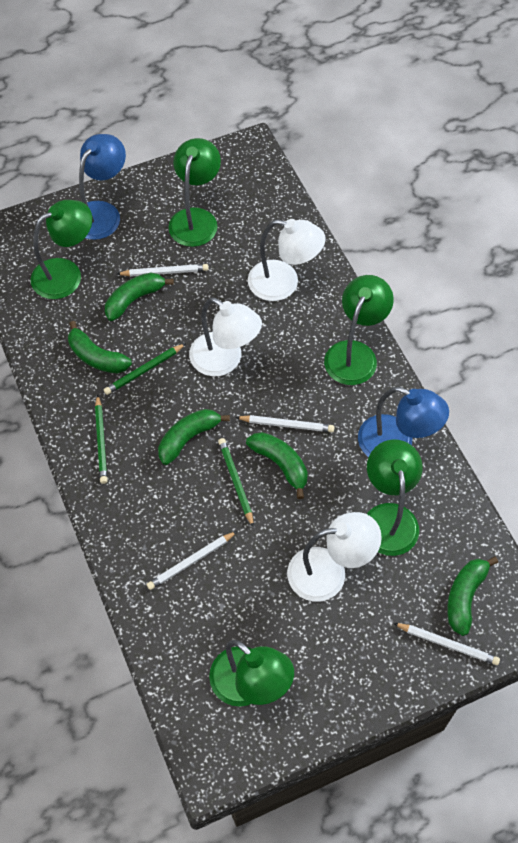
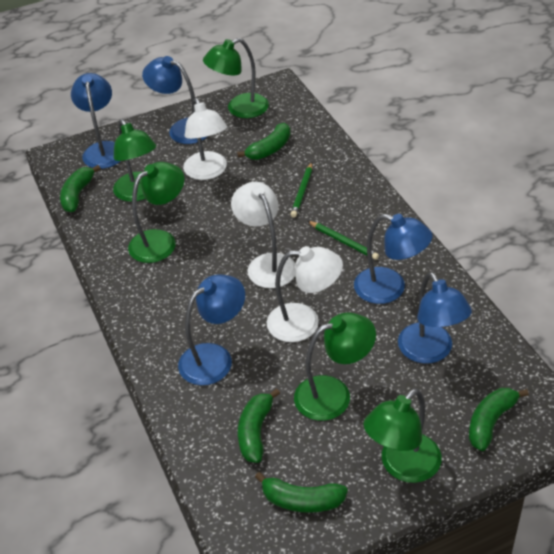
blue lamp: [79,134,126,240] [358,387,449,457] = 2 -> [71,73,120,169] [142,56,208,144] [178,274,245,385] [354,214,432,304] [398,272,472,364] = 5
green pencil: [95,394,108,484] [104,343,186,395] [218,438,254,528] = 3 -> [290,162,312,218] [308,221,379,260] = 2
white pencil: [117,264,209,277] [146,531,237,590] [235,415,334,432] [393,623,500,665] = 4 -> none = 0

